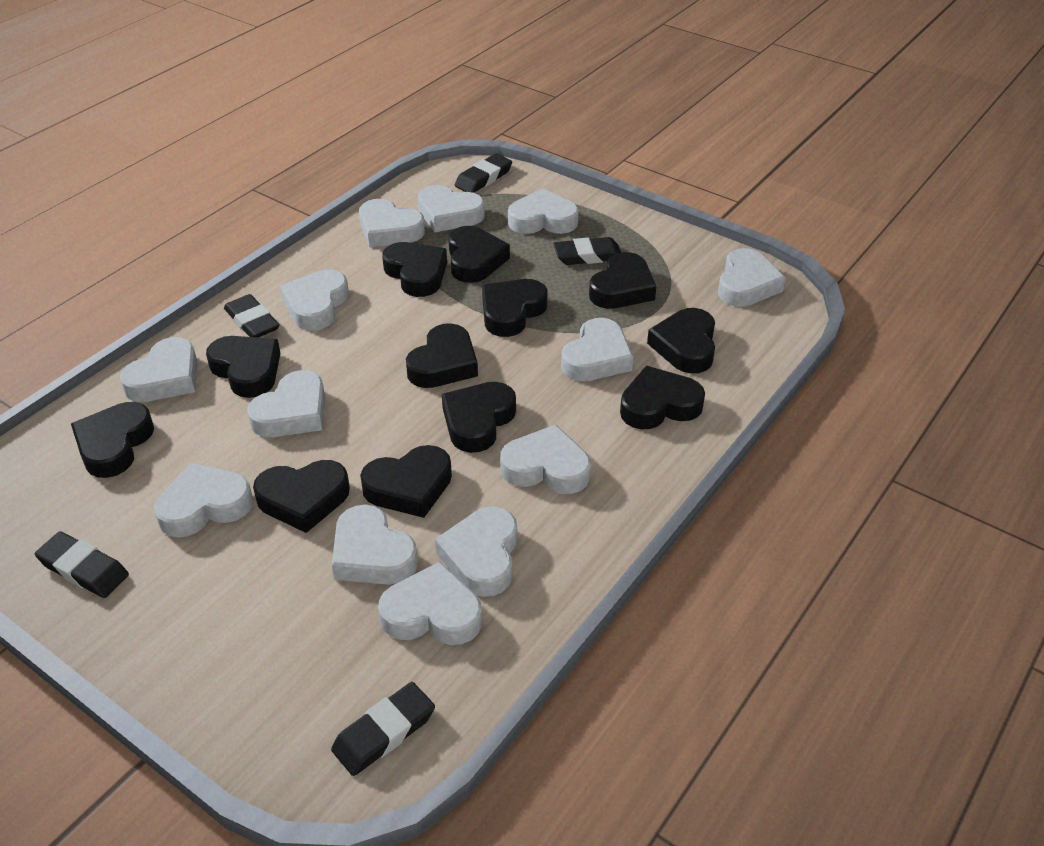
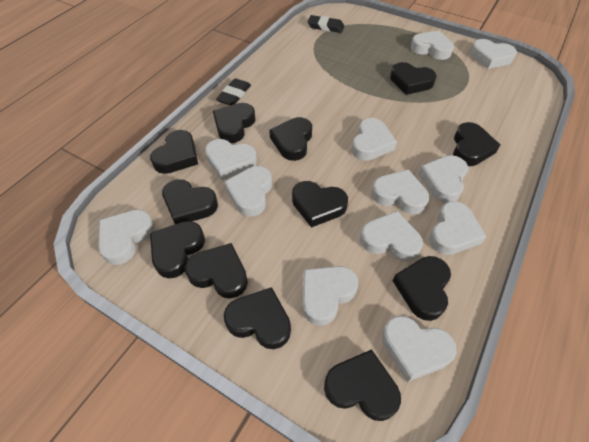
black eraser: [35,531,129,598] [224,294,280,338] [331,682,435,776] [455,154,512,193] [553,237,621,265] = 5 -> [216,78,251,105] [307,15,344,33] = 2
white heart: [120,337,197,402] [154,463,253,538] [247,370,325,437] [280,269,349,330] [332,505,418,585] [359,199,425,247] [378,562,482,645] [418,185,485,232] [435,507,517,597] [500,424,591,494] [508,188,579,234] [561,318,633,381] [718,248,786,307] = 13 -> [98,210,154,265] [205,139,257,180] [224,166,272,216] [303,266,358,326] [351,118,397,161] [360,211,423,261] [371,169,429,215] [382,316,456,382] [410,31,454,60] [418,155,468,203] [429,201,486,255] [470,39,517,69] = 12

